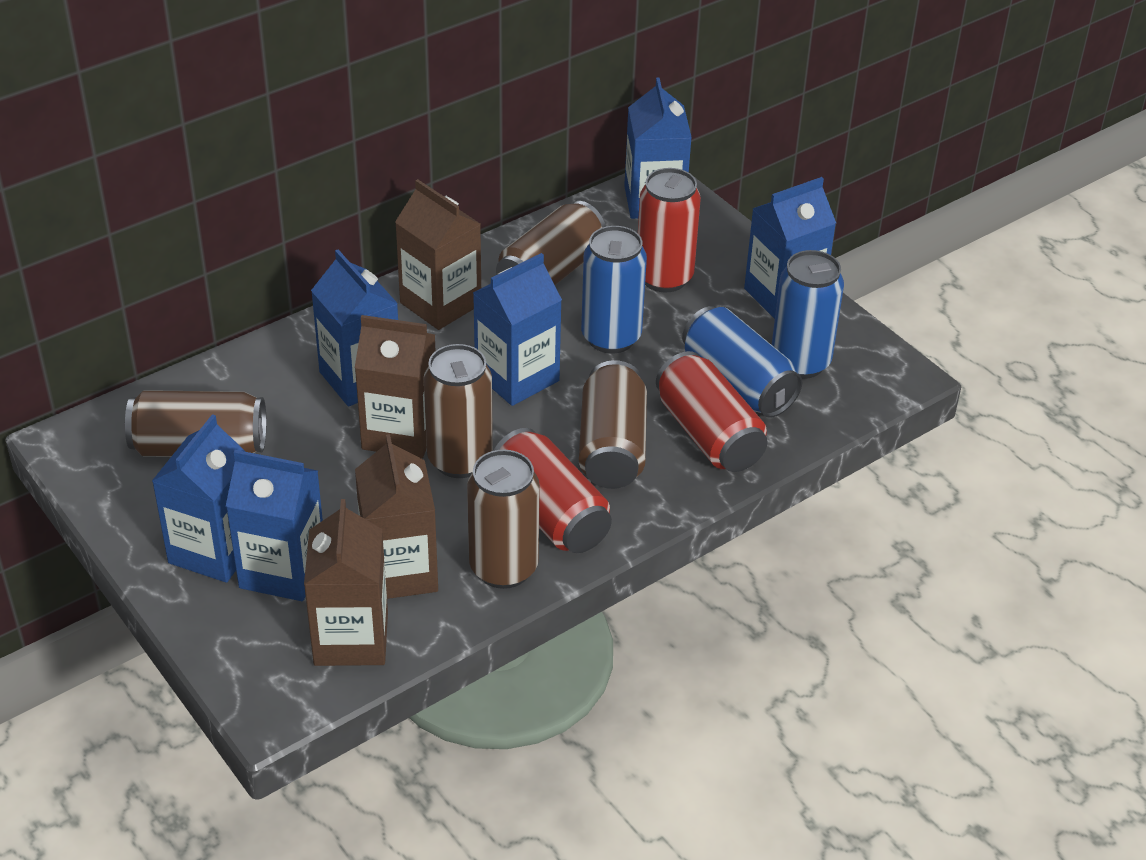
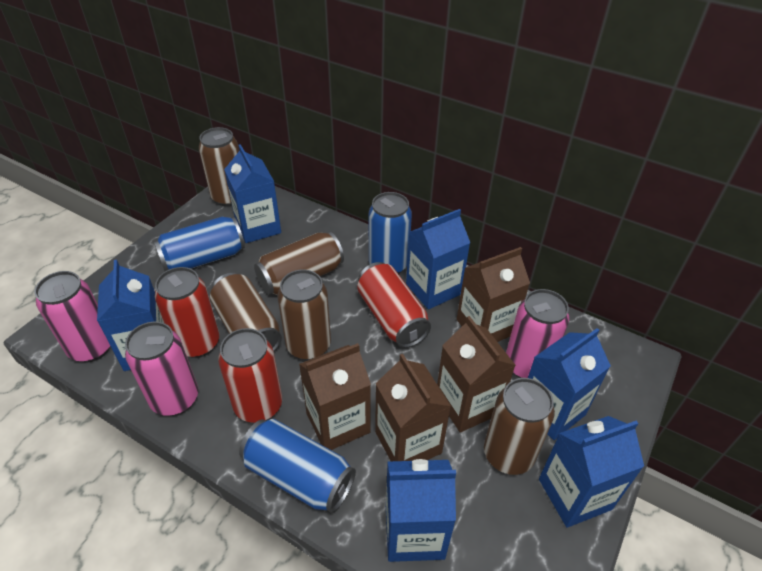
pink can: none = 0 -> [34,271,110,363] [125,322,198,416] [506,289,569,378] = 3

